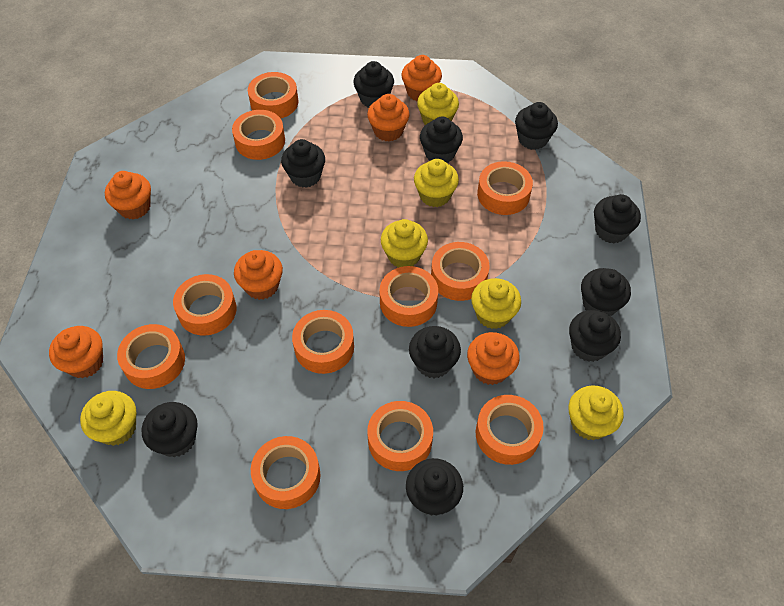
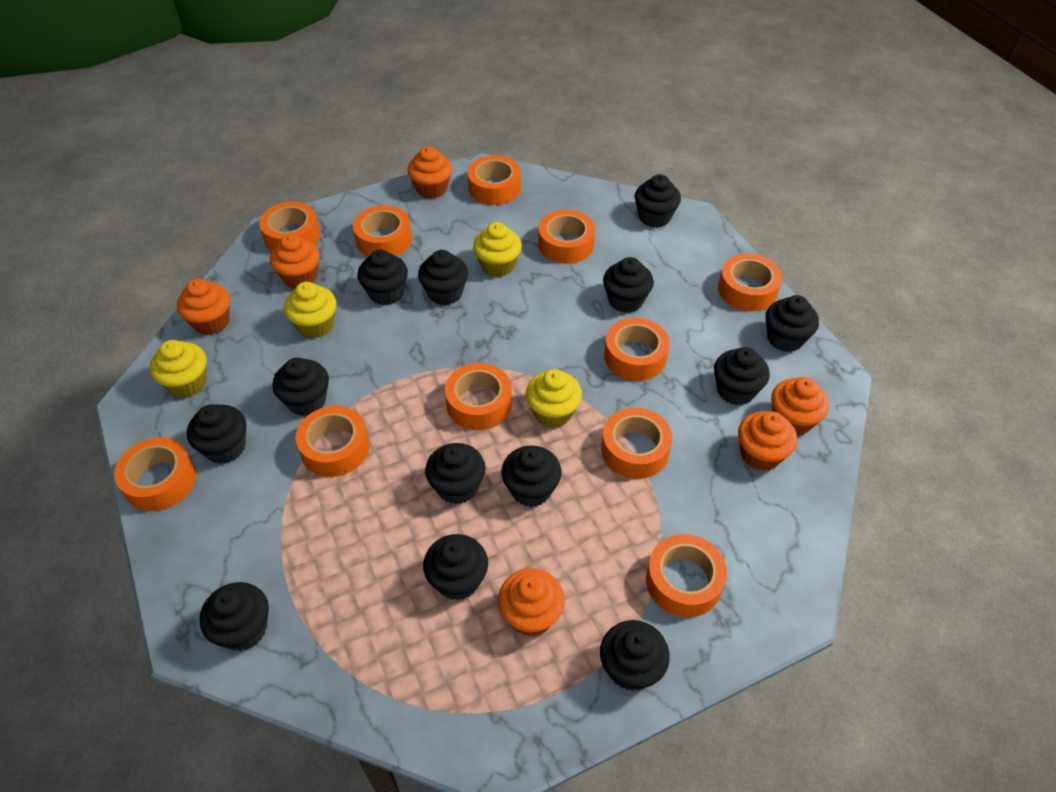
black cupcake: [142,402,198,457] [281,139,325,188] [353,61,394,107] [406,458,463,516] [409,326,461,378] [420,117,463,163] [515,102,558,150] [569,310,621,362] [581,268,631,316] [594,194,641,243] = 10 -> [187,404,246,464] [200,582,269,651] [272,358,329,416] [357,250,408,305] [418,250,468,305] [423,534,488,600] [425,443,486,504] [501,446,562,507] [600,620,670,691] [603,257,654,313] [635,174,681,228] [714,347,770,405] [766,295,819,352] = 13
yellow cupcake: [80,391,136,446] [381,219,428,268] [414,159,459,207] [417,83,459,125] [471,278,521,329] [568,385,624,440] = 6 -> [150,340,207,398] [284,282,336,338] [473,222,522,277] [526,369,582,428] = 4

